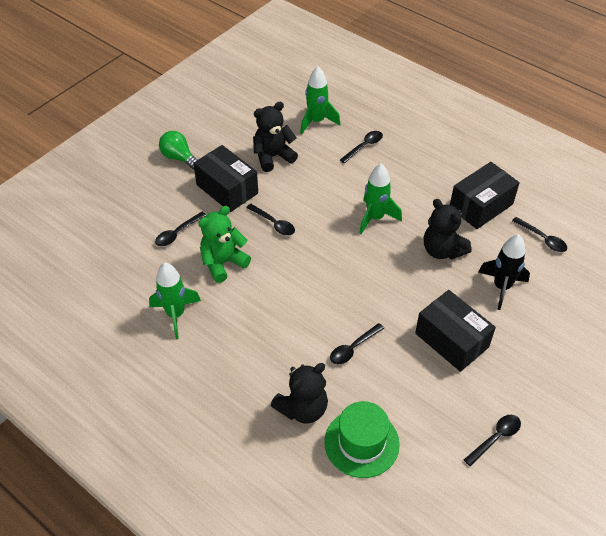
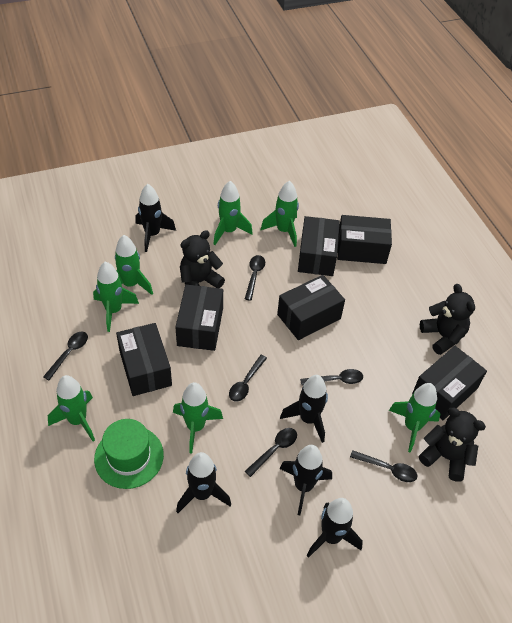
black box: [193,145,258,212] [415,290,496,372] [450,162,520,229] = 3 -> [116,323,172,396] [176,284,223,351] [277,275,345,340] [298,216,340,276] [337,215,392,264] [412,346,487,420] = 6
black rocket: [478,234,530,310] = 1 -> [135,184,176,252] [176,452,231,513] [280,375,328,443] [280,445,332,515] [307,498,363,558] = 5
green light bulb: [159,131,198,170] = 1 -> none = 0
green rocket: [149,263,201,339] [300,66,341,134] [359,163,402,234] = 3 -> [48,375,95,441] [93,262,139,332] [115,235,153,295] [173,382,223,454] [213,181,253,245] [261,181,299,247] [389,383,440,453] = 7
green teddy bear: [198,206,251,283] = 1 -> none = 0

